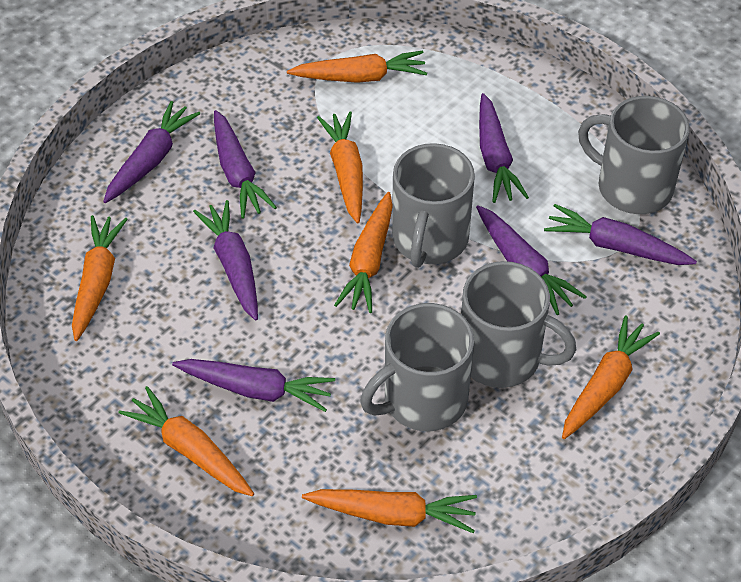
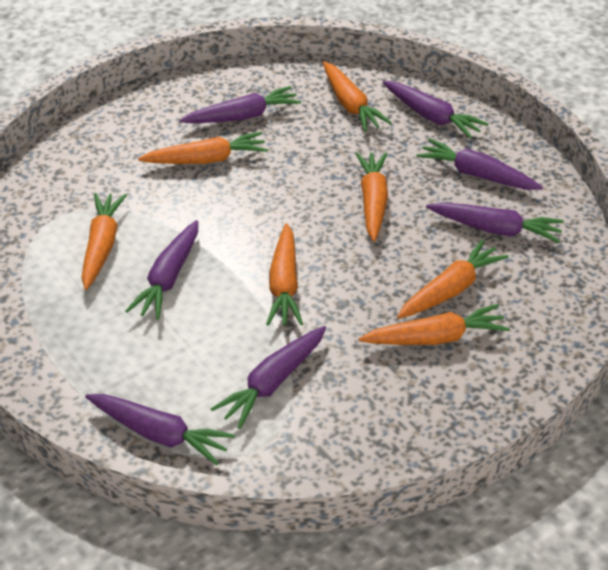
grey mug: [360,303,474,431] [392,143,475,268] [461,261,576,388] [578,96,690,214] = 4 -> none = 0

